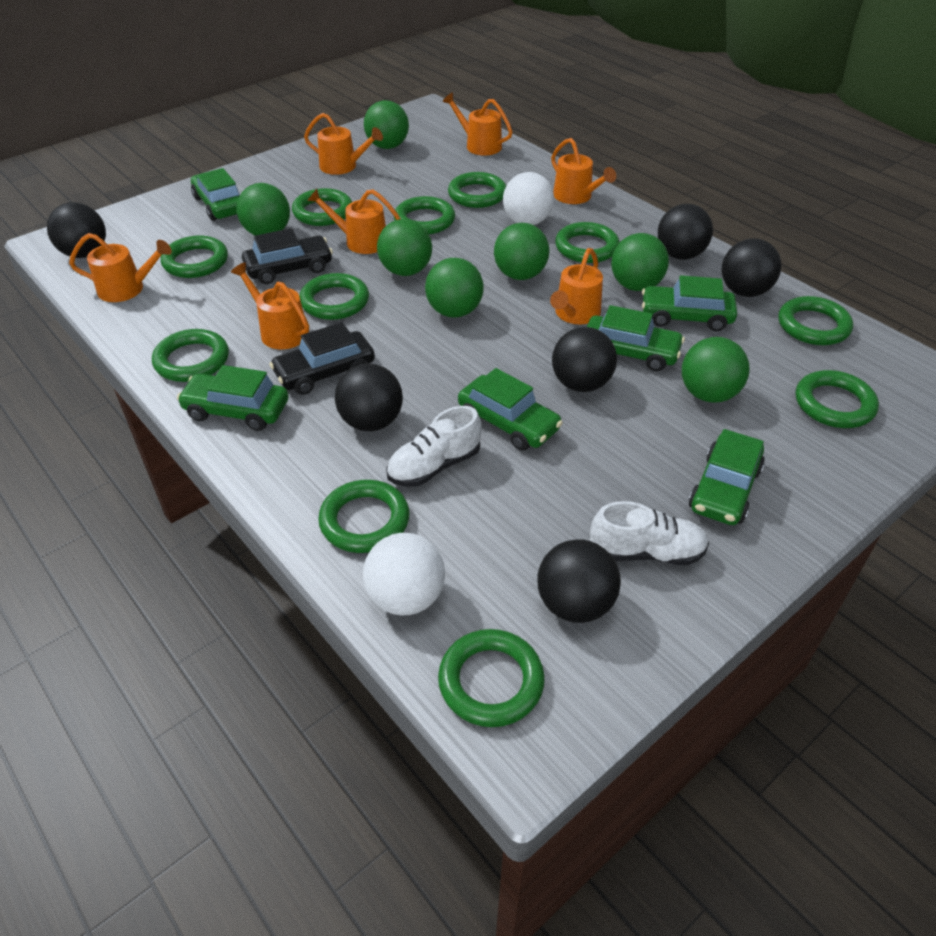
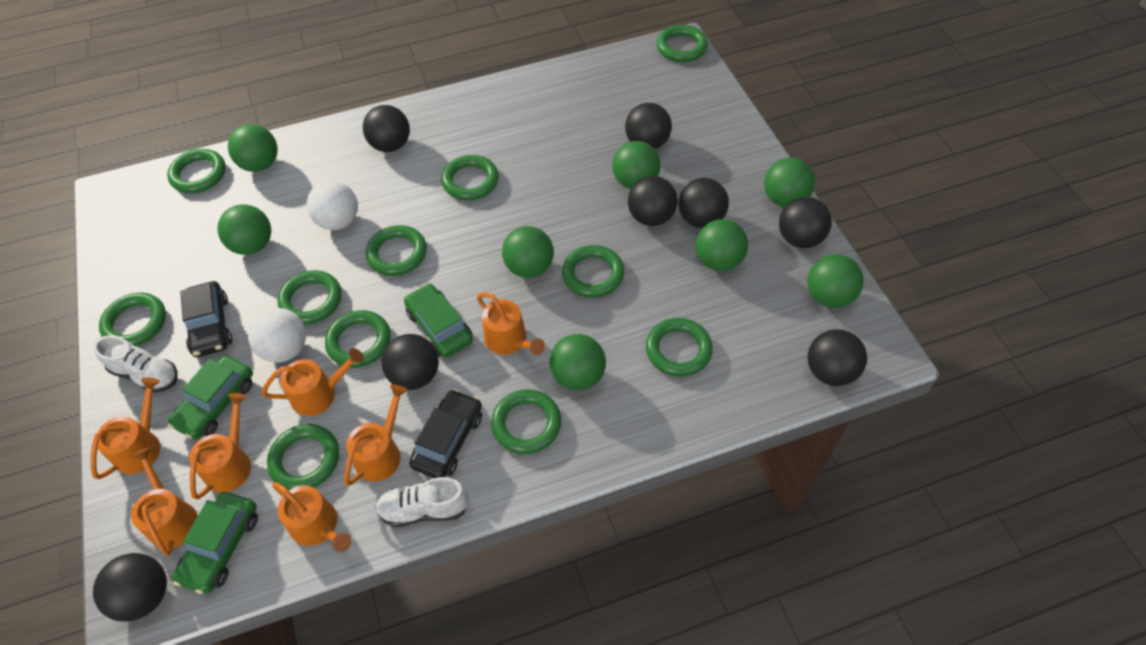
black ball: [47,202,106,258] [335,364,403,431] [537,539,621,623] [552,327,617,392] [658,204,713,260] [721,238,782,297] = 6 -> [93,553,167,622] [363,105,410,152] [381,334,439,390] [625,103,672,149] [628,176,678,226] [679,178,729,228] [779,197,832,248] [807,329,867,386] = 8
green ball: [237,183,290,236] [364,100,409,149] [377,219,432,276] [425,258,484,318] [494,223,549,280] [611,233,669,291] [682,337,749,403] = 7 -> [217,204,271,255] [228,124,278,172] [502,226,554,278] [550,334,606,391] [612,141,661,189] [696,219,748,271] [764,158,815,207] [808,254,864,308] = 8
green car: [177,365,289,431] [191,168,240,221] [458,368,563,451] [587,305,685,371] [642,275,737,331] [689,429,765,525] = 6 -> [168,356,253,440] [172,492,258,594] [404,283,473,358] = 3

